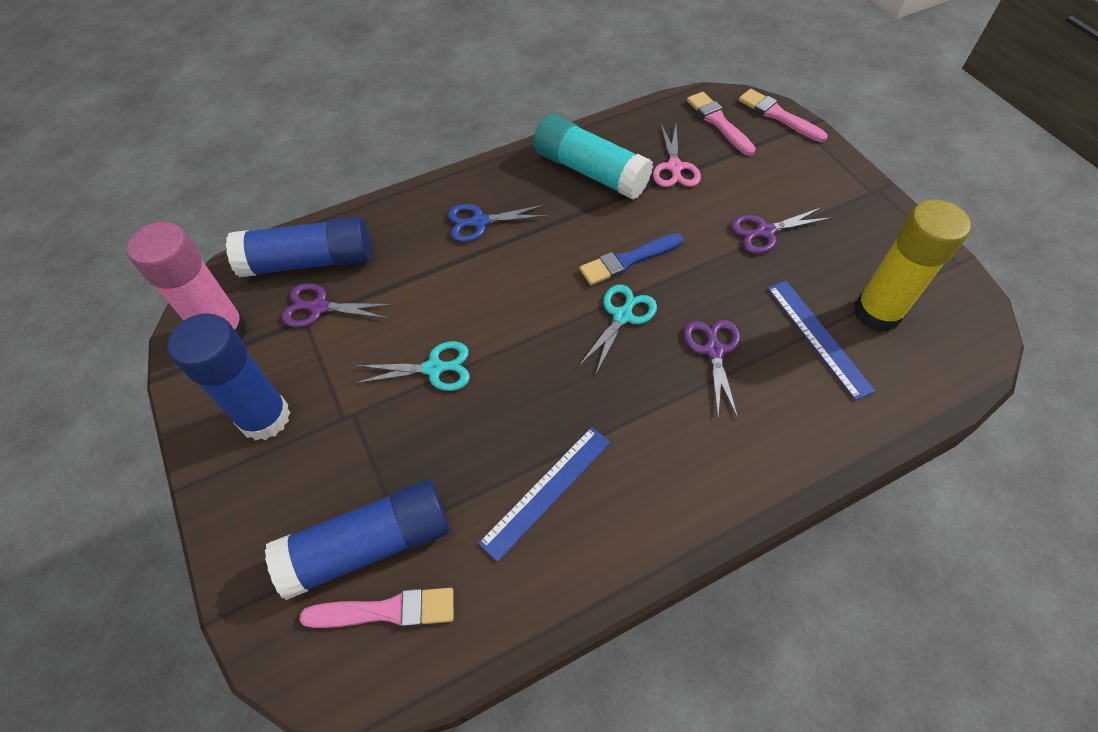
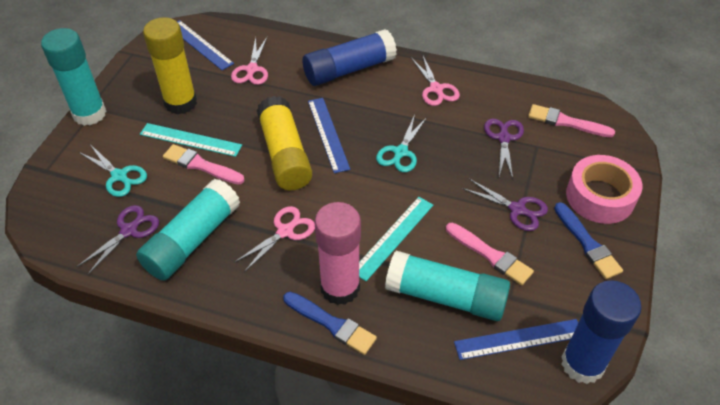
blue brush: [579,233,683,285] = 1 -> [283,292,377,355] [554,202,623,279] = 2
blue glue stick: [168,313,291,441] [226,216,371,277] [265,480,450,600] = 3 -> [302,29,397,86] [561,280,642,384] = 2
blue ruler: [478,427,611,562] [767,281,875,400] = 2 -> [177,20,234,70] [308,98,350,173] [454,319,578,360] = 3
blue scissors: [448,204,548,242] = 1 -> none = 0
pink scissors: [653,124,701,187] = 1 -> [231,37,268,85] [234,206,315,272] [411,56,460,106] = 3
pink tape: none = 0 -> [566,155,642,224] = 1
turquoise glue stick: [533,114,653,200] = 1 -> [41,28,107,126] [136,179,240,281] [385,251,510,321] = 3
turquoise ruler: none = 0 -> [140,123,242,157] [359,197,433,281] = 2
yellow glue stick: [853,200,971,332] = 1 -> [143,17,197,115] [257,96,312,190] = 2

